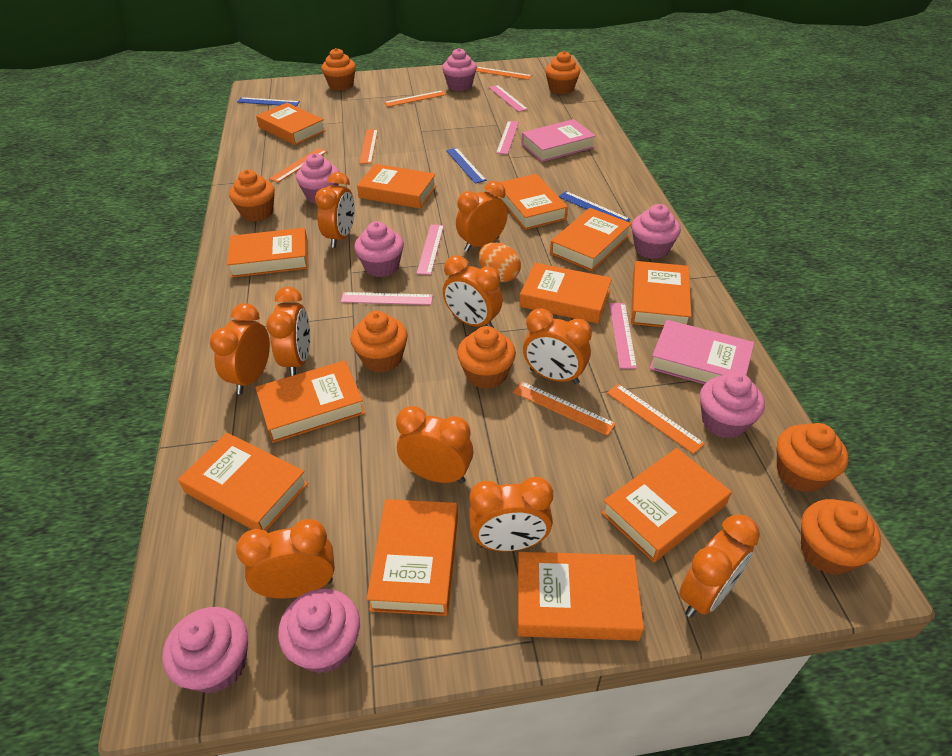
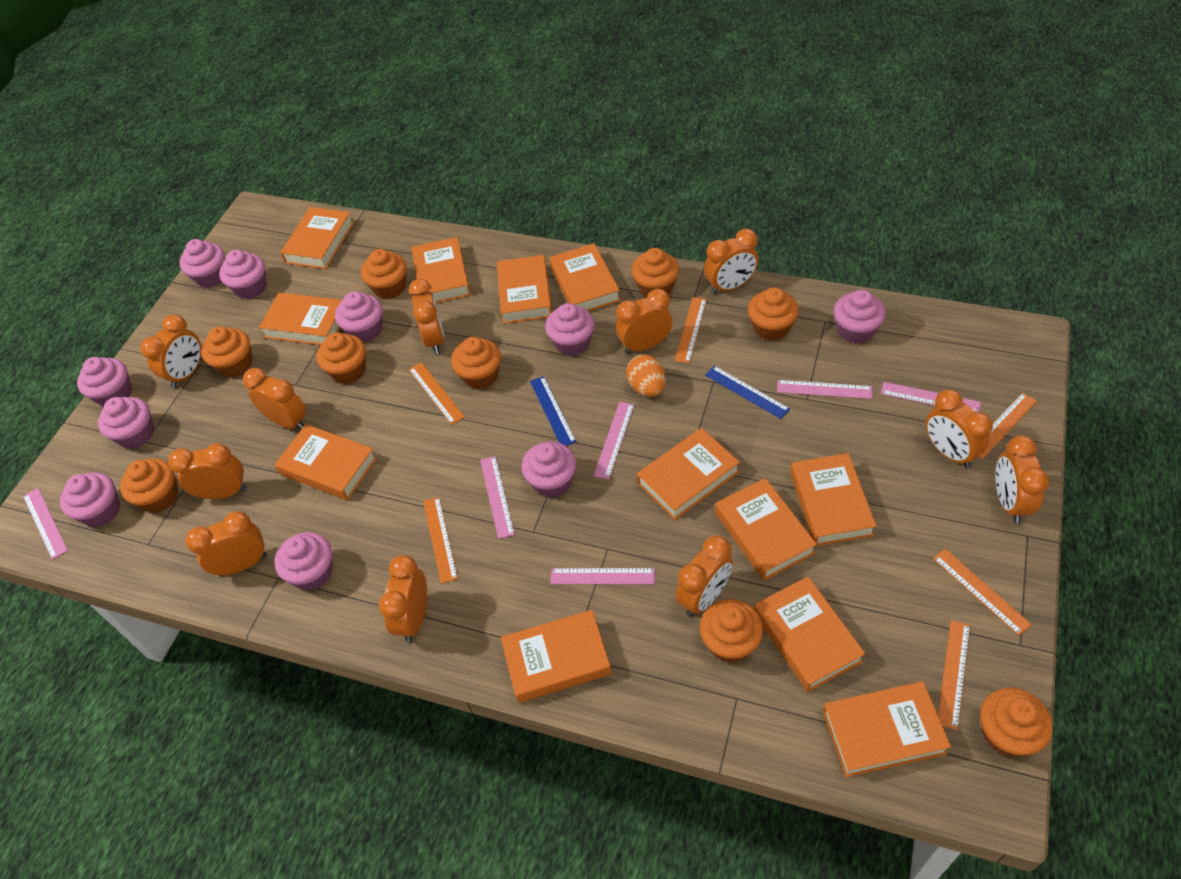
blue ruler: [237,97,300,106] [446,148,486,184] [558,191,630,222] = 3 -> [530,376,576,446] [705,366,790,419] = 2
orange clock: [210,303,270,394] [236,519,335,599] [266,287,310,376] [315,172,355,248] [396,406,474,484] [443,255,503,328] [456,181,508,252] [469,477,553,551] [523,308,592,384] [679,514,760,618] = 10 -> [140,314,202,388] [168,443,247,499] [185,511,267,576] [243,368,306,429] [379,555,427,642] [409,279,445,354] [616,289,673,354] [675,536,733,617] [704,229,758,294] [926,389,993,468] [995,435,1049,523] = 11
orange cupcake: [229,170,275,222] [321,48,356,91] [350,311,408,373] [457,326,516,389] [545,51,580,94] [777,423,849,492] [801,499,881,575] = 7 -> [120,459,178,513] [201,326,252,377] [316,332,366,384] [361,249,407,299] [451,337,501,389] [631,248,679,298] [700,599,763,663] [748,287,799,341] [980,688,1053,757] = 9
pink book: [522,119,596,162] [650,320,754,384] = 2 -> none = 0
pink cupcake: [162,607,248,693] [278,589,360,673] [296,154,339,204] [354,221,404,277] [442,48,477,91] [632,204,681,259] [700,372,765,439] = 7 -> [60,472,120,527] [77,357,132,407] [98,397,154,449] [179,239,225,288] [219,250,267,299] [274,532,332,590] [335,291,383,342] [521,442,576,497] [545,303,595,356] [833,290,886,344] = 10
pink ruler: [341,292,433,305] [417,224,444,275] [489,85,528,112] [496,121,519,154] [609,303,637,369] = 5 -> [23,488,68,560] [480,456,515,539] [550,568,655,584] [593,402,635,479] [777,380,873,399] [881,382,981,412] = 6

